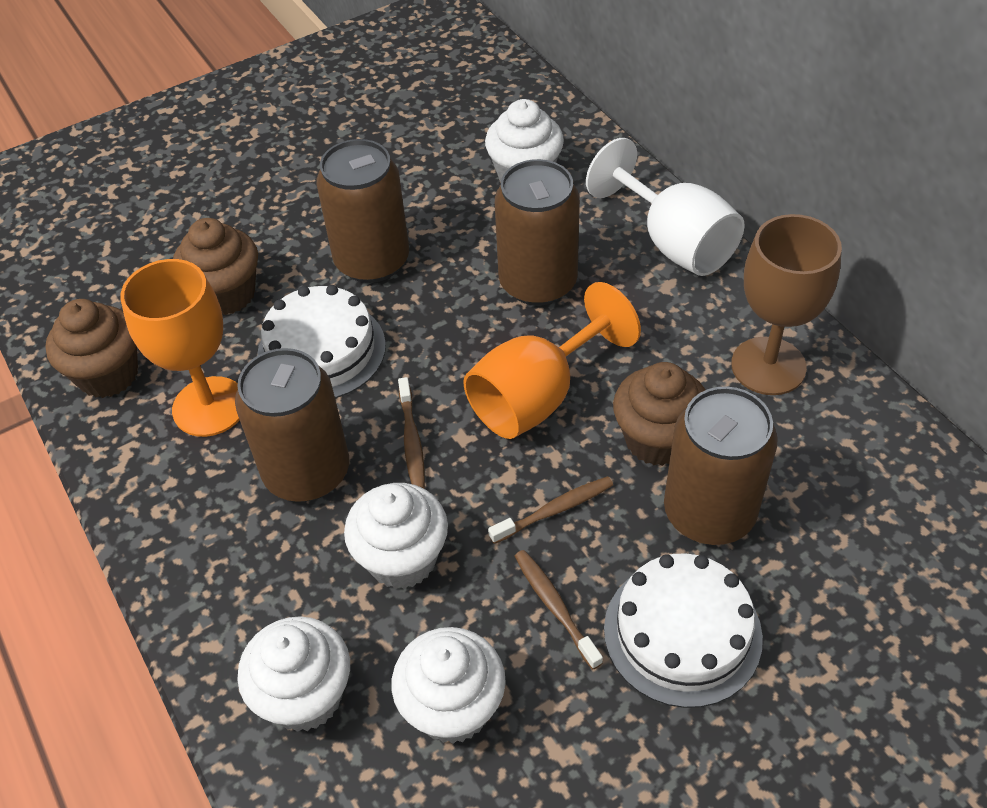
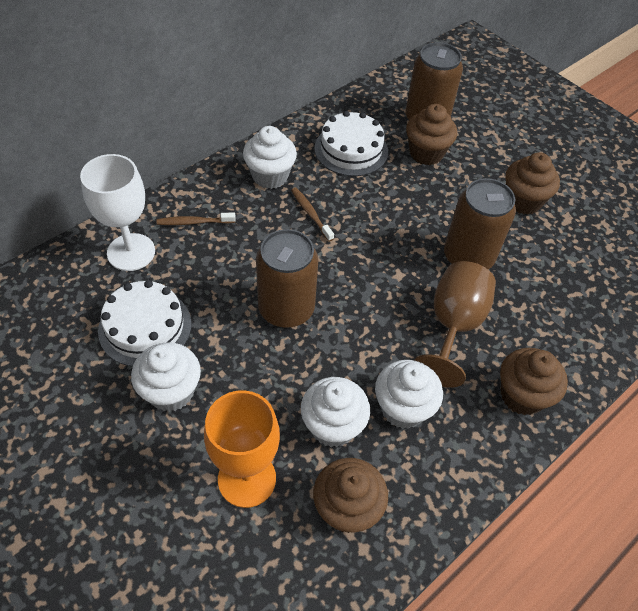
brown can: [235,348,349,502] [317,139,409,283] [495,159,580,306] [664,386,778,545] = 4 -> [256,229,318,328] [405,42,463,120] [444,178,516,269] = 3
brown cupcake: [45,299,138,398] [173,218,258,315] [613,362,705,466] = 3 -> [313,458,388,533] [406,104,457,165] [500,348,568,415] [505,152,560,215] = 4
brown toothbrush: [398,377,425,488] [488,476,613,544] [515,550,603,670] = 3 -> [157,212,236,225] [291,188,334,242] = 2
orange goblet: [120,259,240,437] [463,282,641,439] = 2 -> [204,390,280,508] = 1

